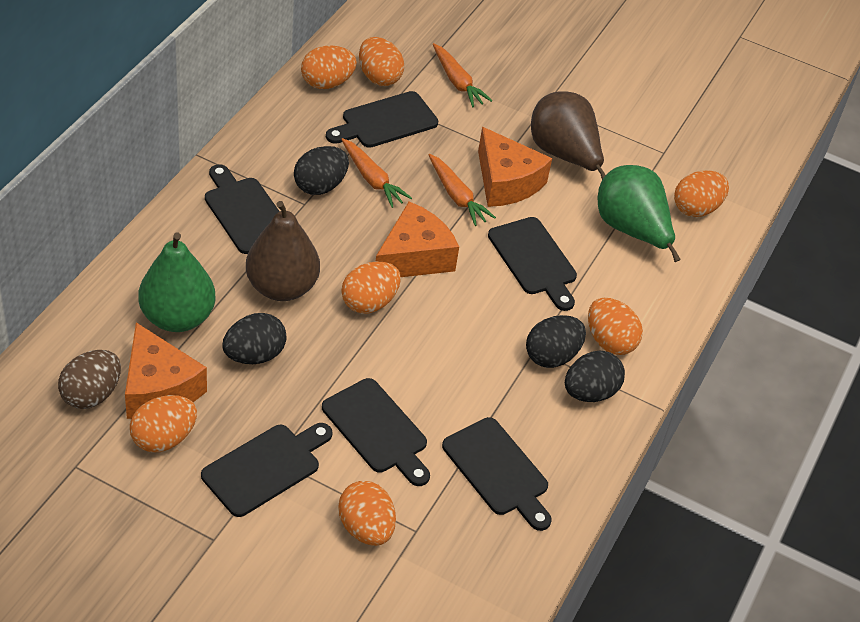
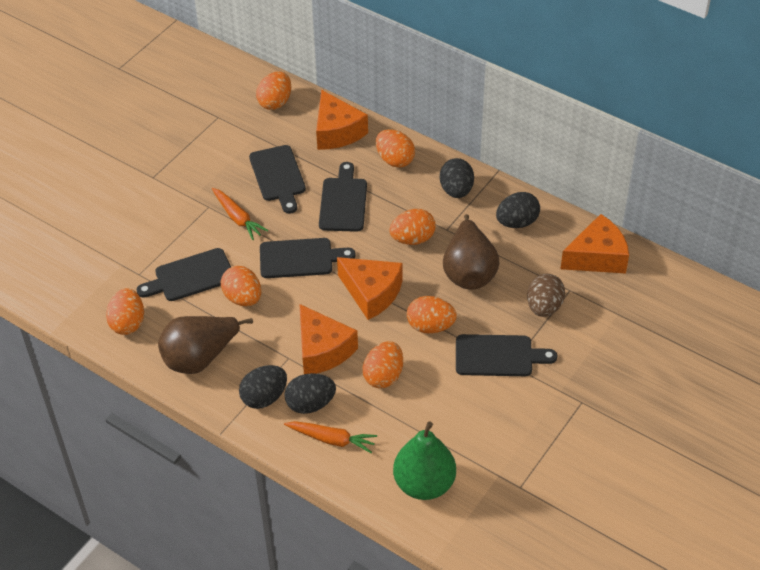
black cutting board: [201,423,332,517] [205,164,280,254] [322,378,430,486] [326,91,438,148] [442,417,552,531] [488,217,577,311] = 6 -> [137,248,231,301] [249,145,306,214] [260,238,356,278] [319,162,367,232] [456,334,557,376] = 5
green pear: [139,233,216,332] [598,165,681,262] = 2 -> [393,421,456,500] = 1
orange carrot: [341,138,412,208] [429,154,496,226] [433,43,492,108] = 3 -> [212,188,268,240] [284,421,377,453] = 2
orange cheese: [125,322,207,419] [376,202,459,277] [478,127,552,207] = 3 -> [299,304,358,374] [316,90,368,150] [337,257,402,320] [561,214,629,273] = 4

